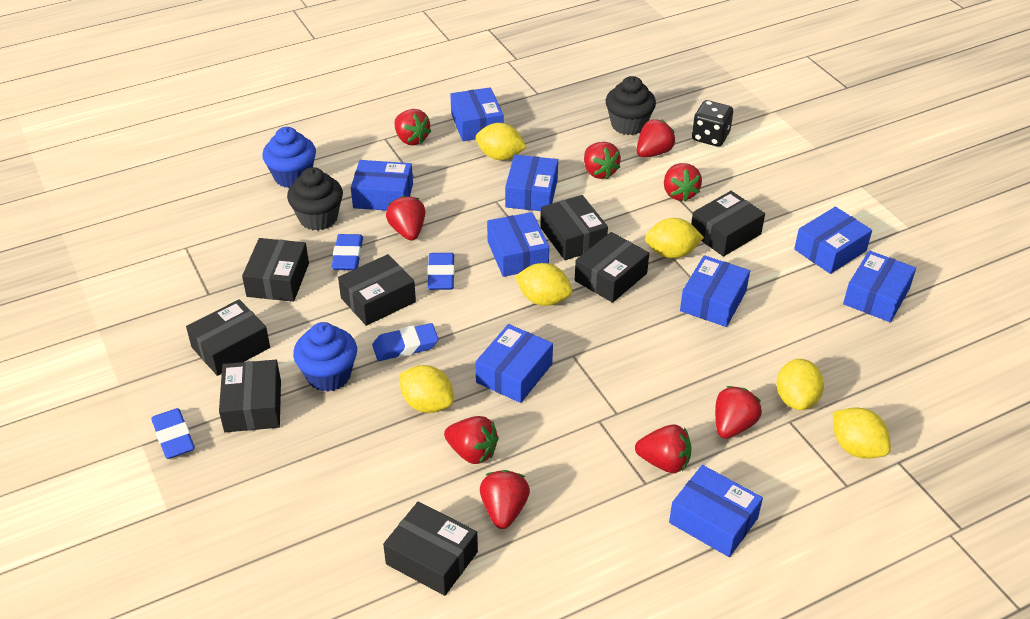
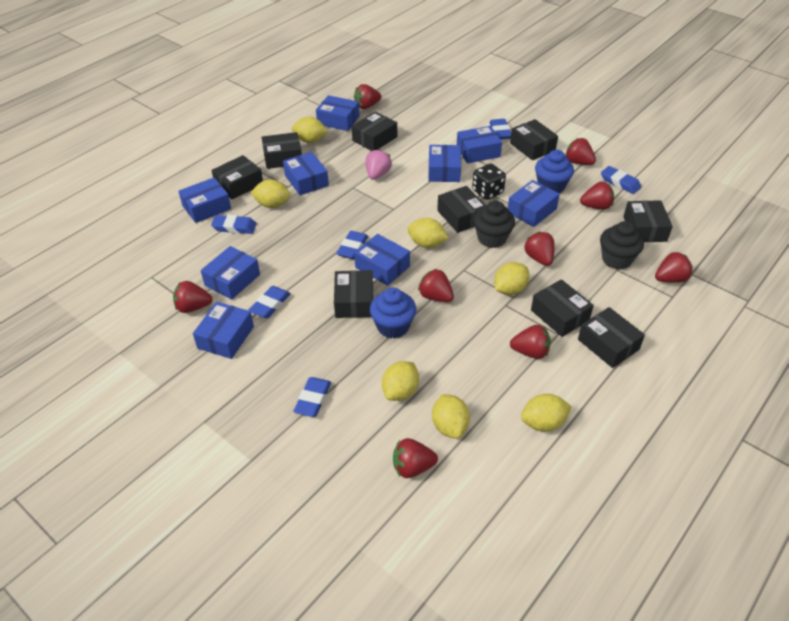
black box: [186,299,270,376] [219,360,281,432] [242,238,309,302] [338,254,416,326] [383,501,478,596] [540,195,608,260] [575,232,649,303] [691,191,765,257] = 8 -> [211,155,263,200] [262,132,302,169] [334,270,373,318] [352,112,397,151] [437,186,486,233] [510,119,558,160] [531,279,594,337] [578,307,645,368] [623,200,673,242] = 9
blue eraser: [151,408,195,459] [332,234,363,270] [372,323,439,361] [427,253,455,290] = 4 -> [211,215,257,234] [248,286,291,318] [293,377,331,417] [336,231,368,259] [489,119,511,139] [601,166,641,194] = 6
pink strawberry: none = 0 -> [366,149,392,180] = 1
yellow lemon: [399,365,454,413] [476,123,526,160] [515,263,573,306] [645,218,704,258] [777,359,824,410] [833,407,891,459] = 6 -> [250,180,291,208] [292,117,328,143] [382,361,419,401] [407,218,448,248] [432,394,470,439] [494,262,529,295] [521,394,572,432] = 7

